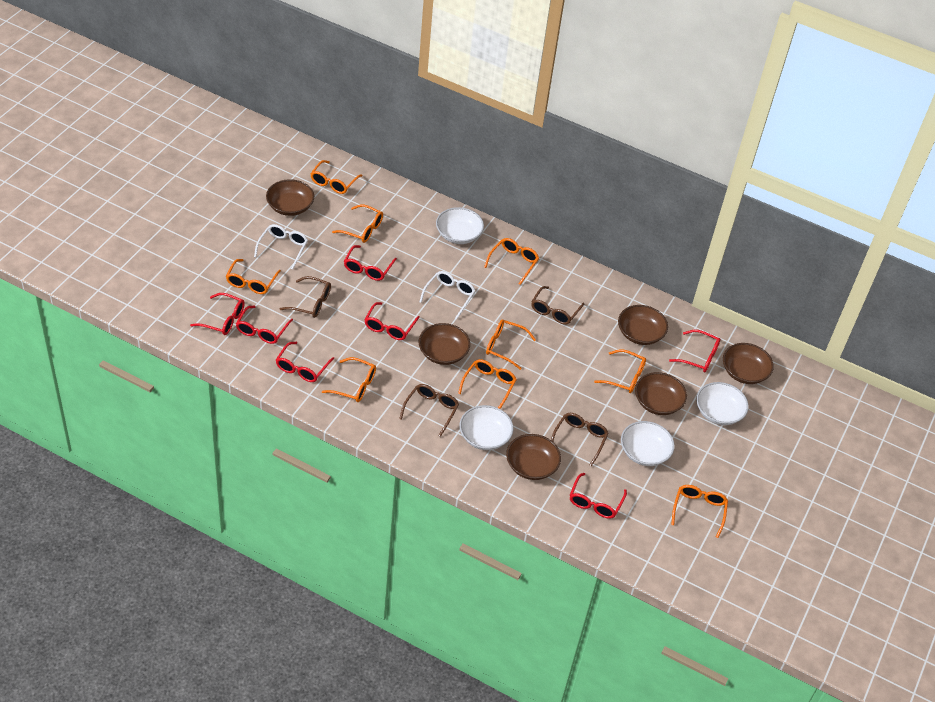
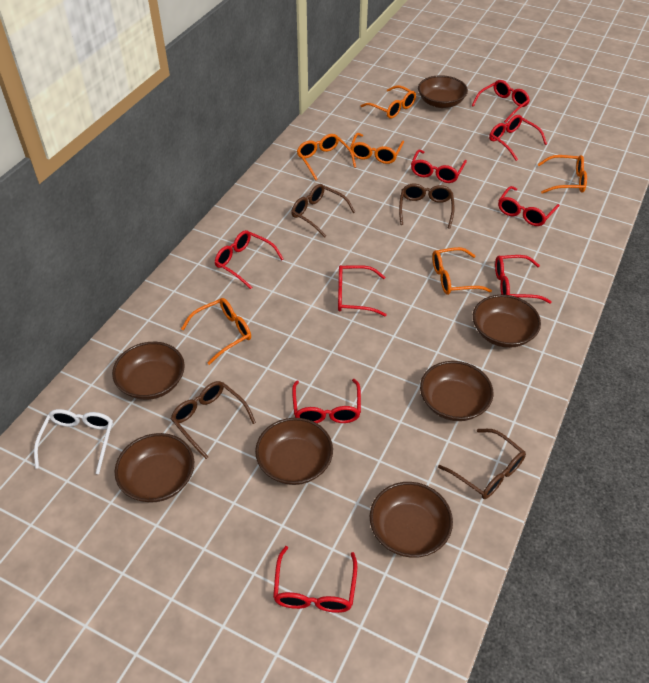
brown bowl: [266,179,314,216] [418,323,470,365] [506,434,561,480] [618,305,668,345] [635,372,687,415] [723,343,774,384] = 6 -> [112,342,185,400] [115,433,194,503] [255,418,333,485] [370,482,453,558] [418,75,468,108] [420,361,494,421] [473,295,541,348] = 7
orange glasses: [226,259,281,294] [310,160,362,194] [322,357,376,402] [332,204,383,243] [458,359,517,409] [484,238,539,285] [486,320,536,370] [594,349,646,393] [671,485,728,538] = 9 -> [181,298,251,365] [297,134,356,180] [350,133,404,164] [361,85,416,118] [432,247,492,295] [538,155,587,194] = 6
red glasses: [190,293,245,335] [236,306,293,344] [276,342,334,382] [344,245,397,281] [365,302,420,340] [570,473,627,519] [669,330,720,372] = 7 -> [214,230,283,289] [273,546,357,613] [292,379,361,423] [338,265,387,316] [411,149,467,183] [472,80,530,123] [489,115,547,161] [495,255,552,304] [498,186,560,226] = 9
white bowl: [436,207,484,244] [459,405,514,450] [621,421,675,466] [696,382,749,425] = 4 -> none = 0
white glasses: [254,224,308,270] [419,271,475,319] = 2 -> [34,409,113,474] = 1

